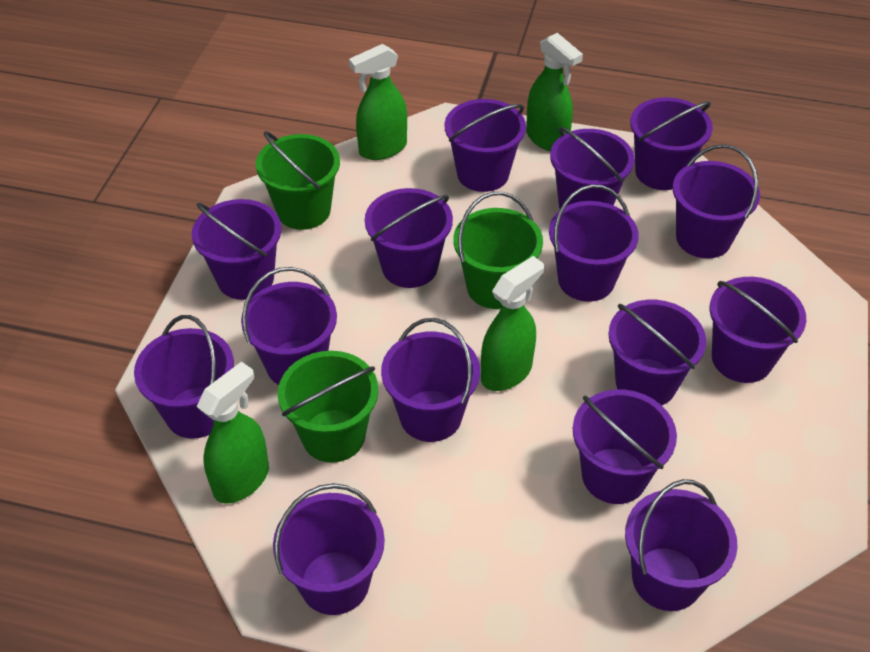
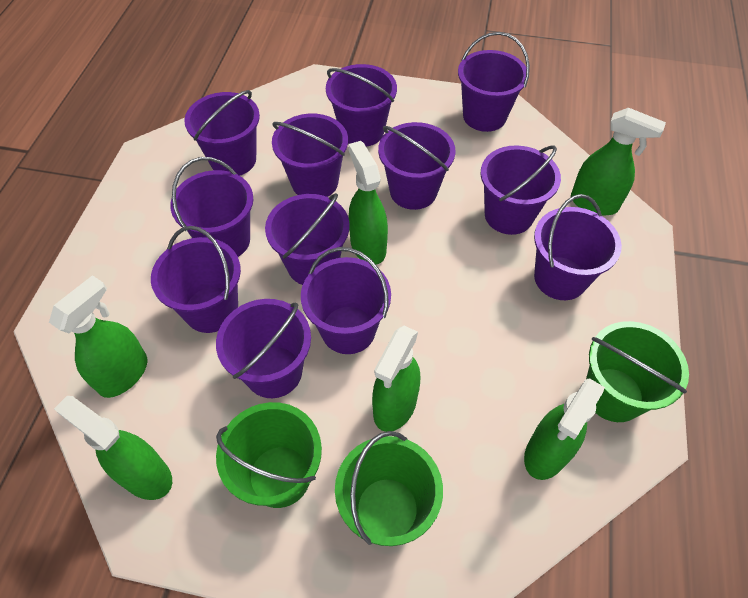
green spray bottle: [197,362,269,504] [349,44,407,160] [481,256,544,391] [526,33,583,151] = 4 -> [49,275,147,398] [54,396,172,500] [349,141,388,265] [372,326,420,432] [524,378,605,480] [571,107,666,216] = 6
purple bucket: [134,315,234,439] [192,199,281,300] [241,267,337,385] [273,483,385,615] [365,188,453,288] [381,318,480,442] [445,99,526,192] [549,184,639,302] [550,127,634,209] [573,389,677,504] [608,300,706,405] [625,479,738,611] [630,97,713,190] [673,144,760,259] [710,277,806,383] = 15 -> [151,226,241,333] [170,157,253,257] [184,90,260,176] [216,299,311,398] [265,193,350,285] [272,114,348,197] [301,247,391,354] [326,64,397,147] [378,122,456,210] [458,32,530,132] [480,145,561,235] [534,194,622,300] = 12

